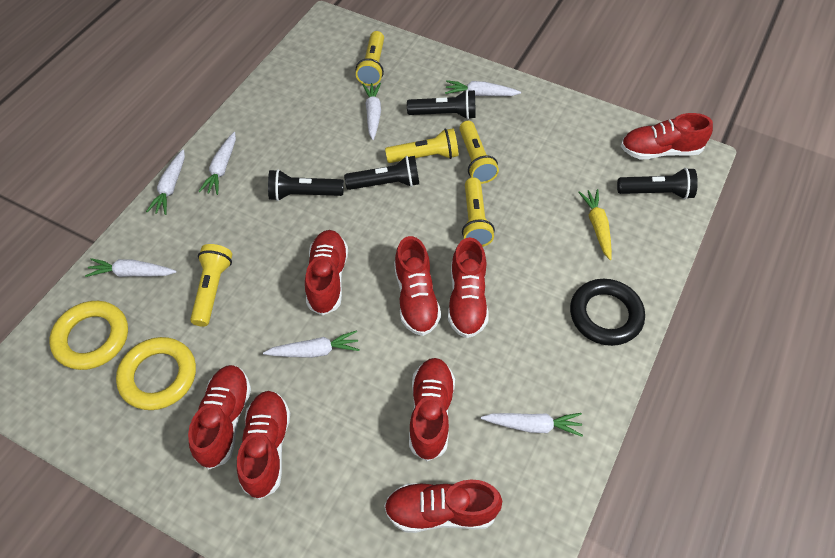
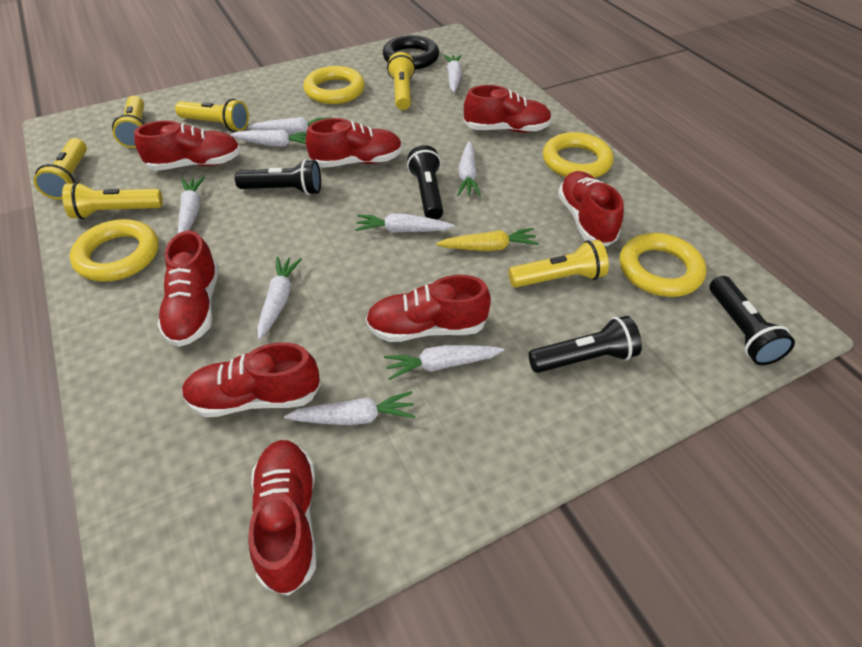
white carrot: [85,258,177,277] [146,149,185,215] [198,132,236,195] [263,330,360,358] [362,83,381,140] [445,80,521,96] [481,413,583,437] = 7 -> [178,177,205,234] [230,130,307,147] [248,117,328,134] [257,257,302,340] [284,391,415,425] [355,214,455,233] [384,345,504,380] [444,55,462,92] [457,141,481,196] = 9
yellow flashlight: [190,244,232,327] [356,31,384,86] [385,128,459,163] [459,121,499,184] [462,177,495,247] = 5 -> [34,138,87,199] [62,182,163,219] [112,96,145,148] [175,99,249,132] [387,52,415,110] [508,240,609,288] = 6
yellow ring: [49,301,128,370] [116,337,196,410] = 2 -> [70,219,158,282] [303,66,365,104] [543,132,614,178] [620,233,706,297] = 4

